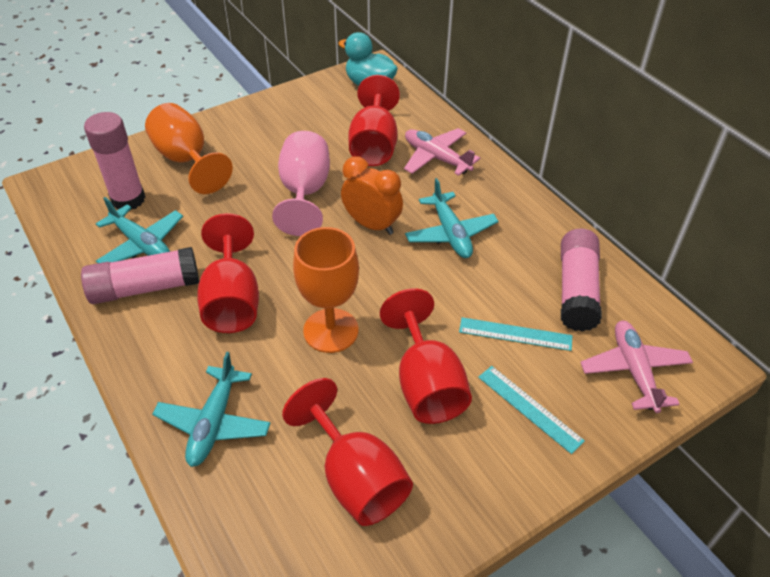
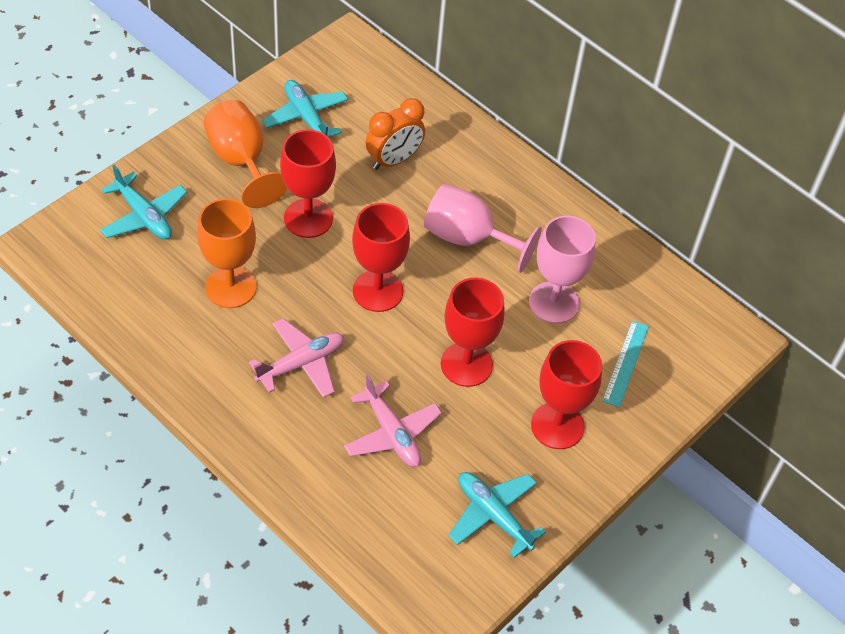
pink glue stick: [81,247,199,304] [84,112,145,211] [561,229,602,332] = 3 -> none = 0
pink goblet: [272,131,330,236] = 1 -> [424,184,542,273] [529,215,596,324] = 2
turquoise duck: [338,32,398,86] = 1 -> none = 0
turquoise ruler: [459,317,572,351] [478,366,585,454] = 2 -> [602,321,649,407] = 1

